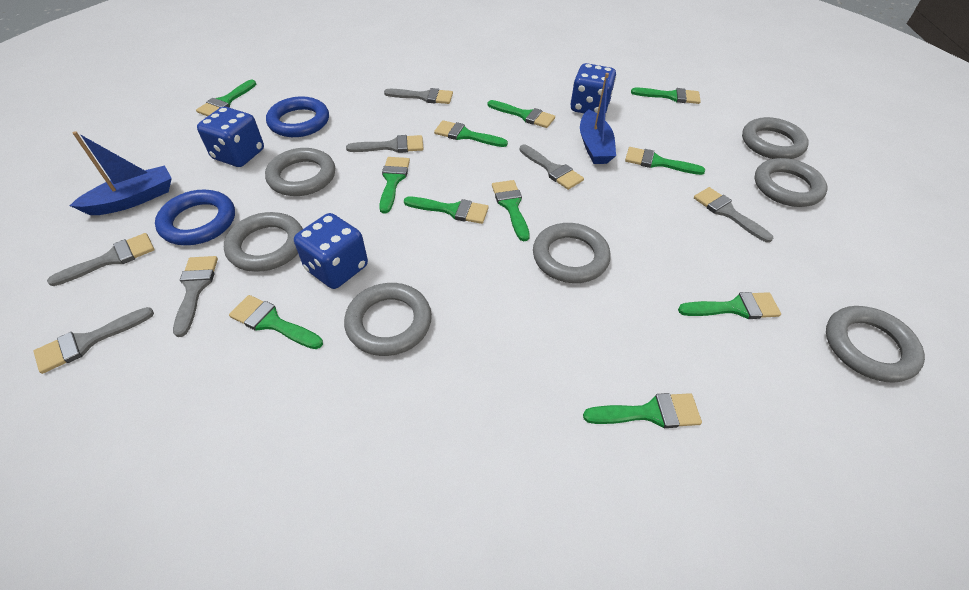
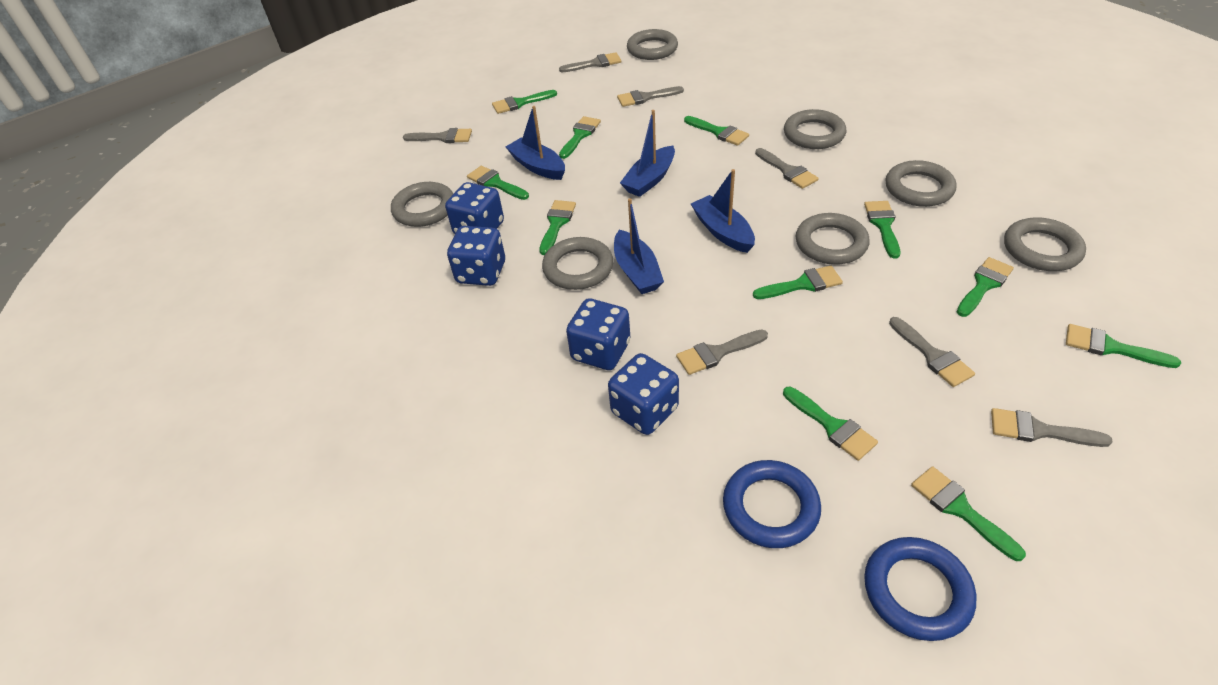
blue boat: [70,131,172,215] [580,73,616,164] = 2 -> [506,106,565,180] [614,198,664,294] [620,110,675,197] [691,169,755,253] = 4
blue dice: [197,107,264,167] [294,213,368,289] [570,63,616,113] = 3 -> [445,182,504,234] [447,226,505,286] [566,298,630,370] [608,353,679,435] = 4

